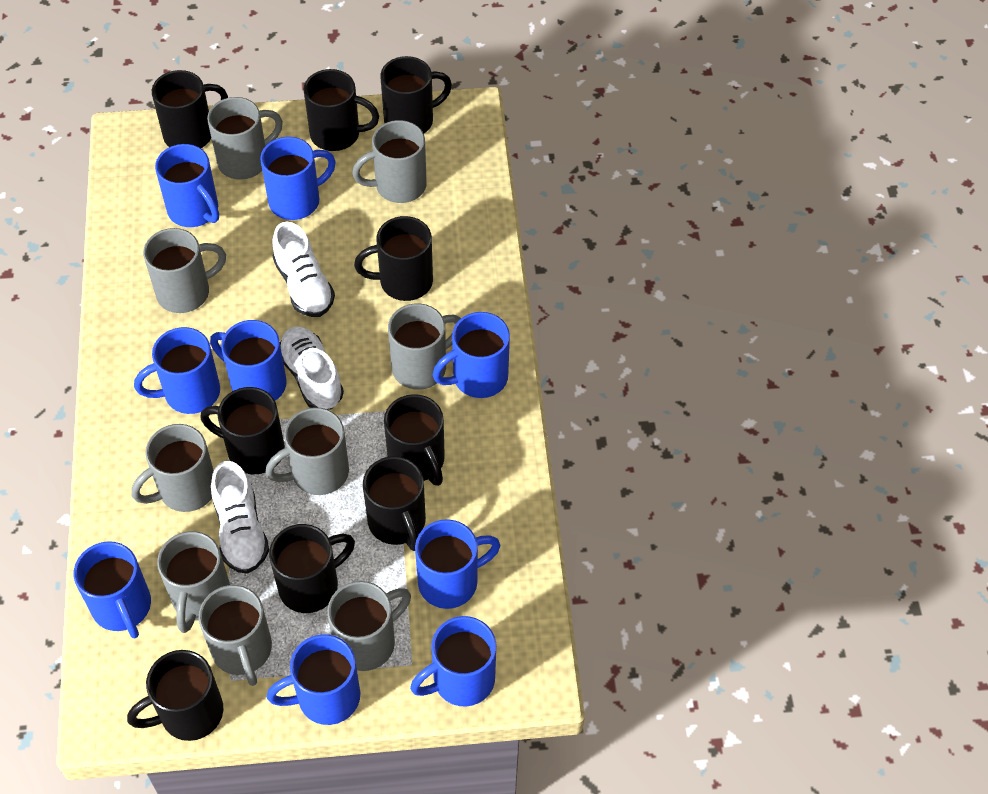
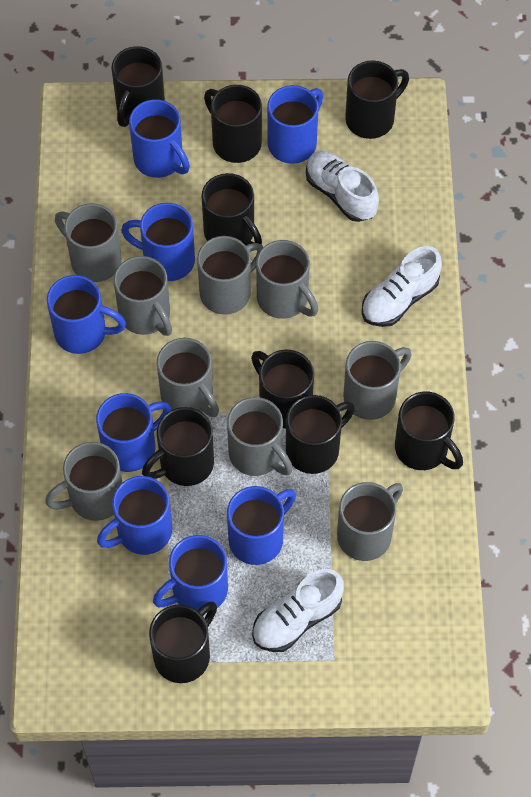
blue mug: [73,541,151,638] [134,327,220,414] [155,144,219,227] [210,320,287,401] [260,137,336,220] [267,634,360,725] [410,616,496,706] [415,519,500,609] [433,312,510,398] = 9 -> [47,275,126,354] [96,393,171,472] [97,476,172,555] [121,203,195,281] [129,99,190,178] [153,535,228,613] [227,486,296,565] [267,85,323,164] = 8

